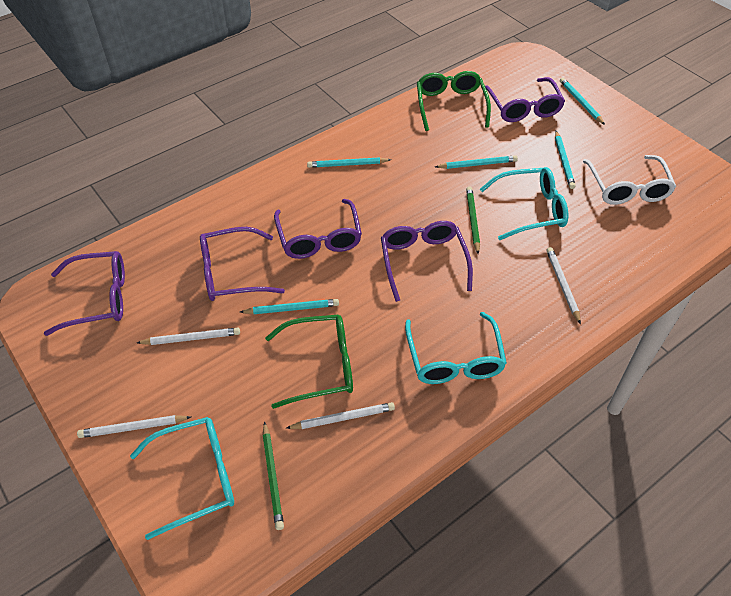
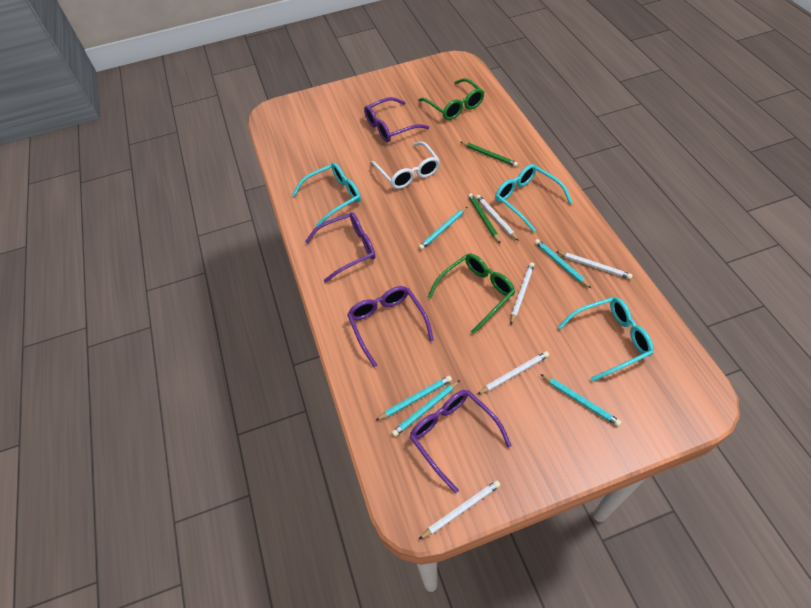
purple glasses: [44,251,125,336] [200,227,285,301] [274,199,362,259] [381,221,473,302] [485,77,565,122] = 5 -> [305,212,376,283] [347,286,434,367] [364,97,429,142] [410,390,511,493] = 4
white pencil: [77,415,191,438] [137,328,240,345] [286,402,395,429] [546,247,581,324] = 4 -> [419,480,500,539] [476,195,519,241] [478,351,549,394] [510,262,535,324] [557,252,633,279] = 5

